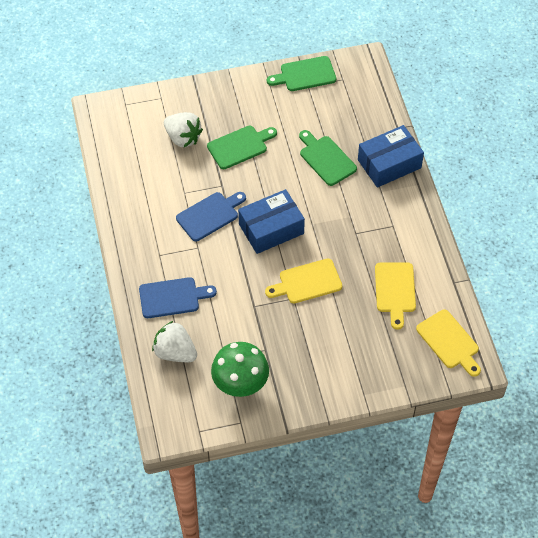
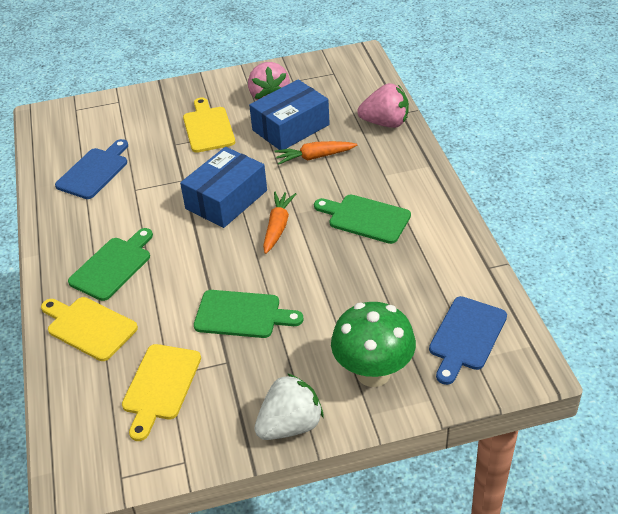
orange carrot: none = 0 -> [263,192,296,254] [274,141,357,165] = 2
pink strawberry: none = 0 -> [248,62,290,100] [357,83,409,128] = 2
white strawberry: [152,321,197,362] [164,112,203,147] = 2 -> [254,373,324,440] = 1

